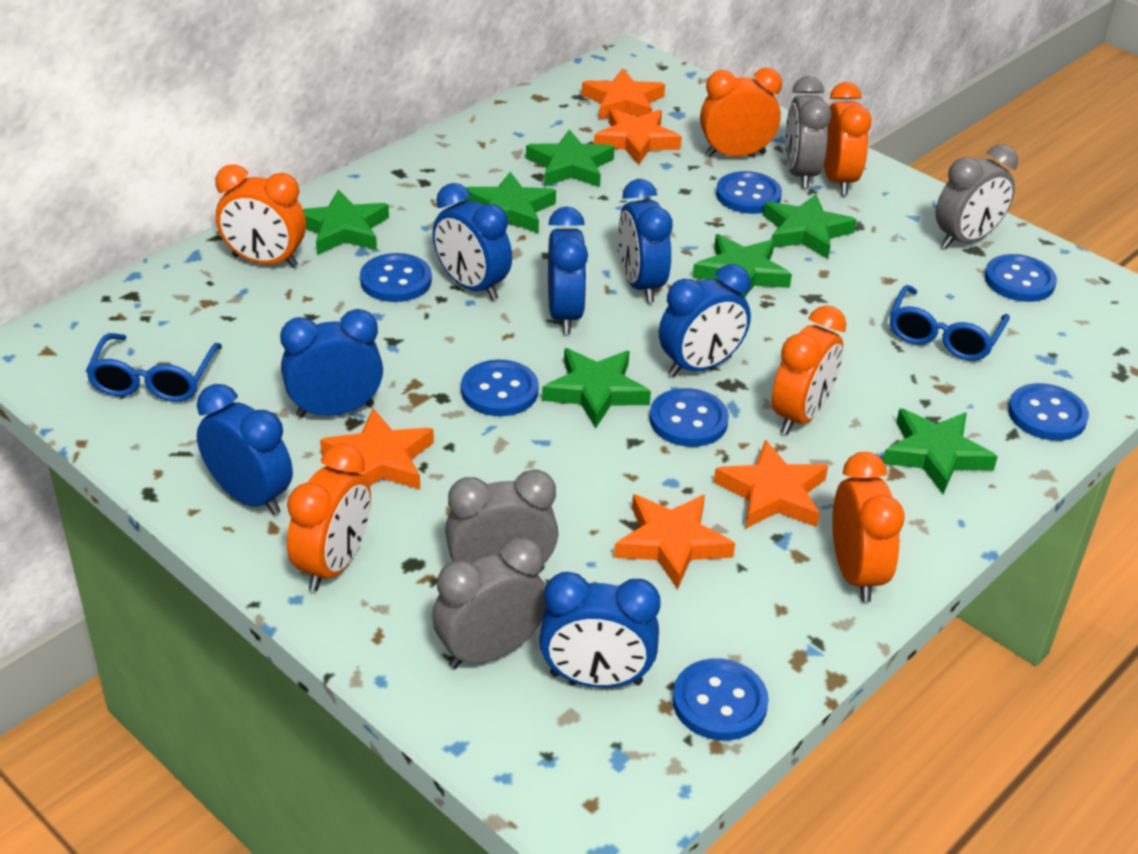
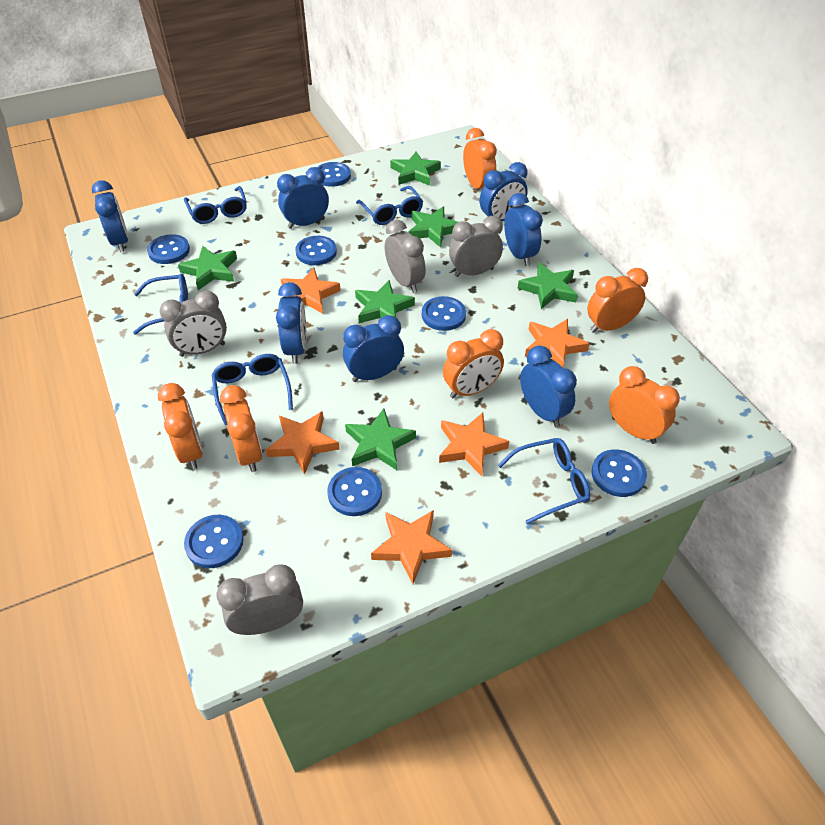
blue glasses: [86,333,222,402] [890,285,1010,361] = 2 -> [133,274,188,334] [184,186,247,224] [212,354,293,425] [356,186,423,225] [498,438,590,524] = 5
green star: [303,190,389,255] [464,172,556,234] [526,129,615,187] [542,348,651,428] [692,234,792,297] [763,194,857,259] [883,408,998,494] = 7 -> [178,246,237,290] [345,409,416,470] [355,280,415,323] [390,151,441,186] [409,207,458,248] [518,262,578,309] = 6

